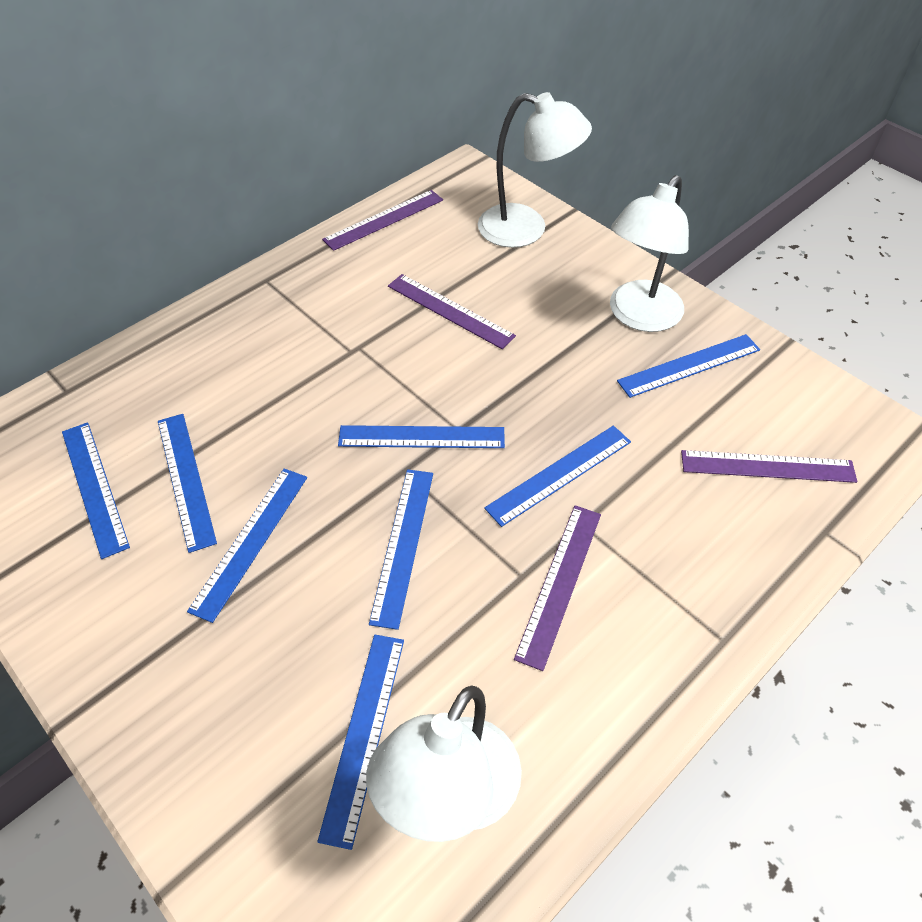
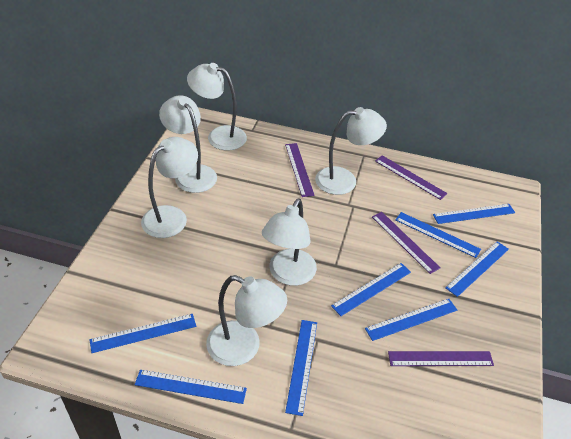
white lamp: [366,686,522,842] [478,92,592,248] [610,175,689,332] = 3 -> [141,137,198,238] [159,95,217,193] [187,63,247,151] [206,275,287,366] [262,199,317,286] [315,107,387,195] = 6

